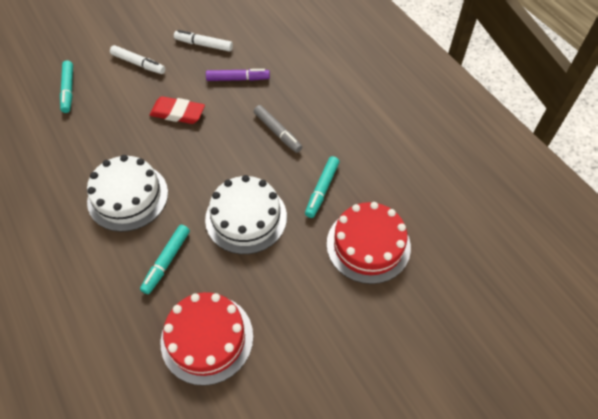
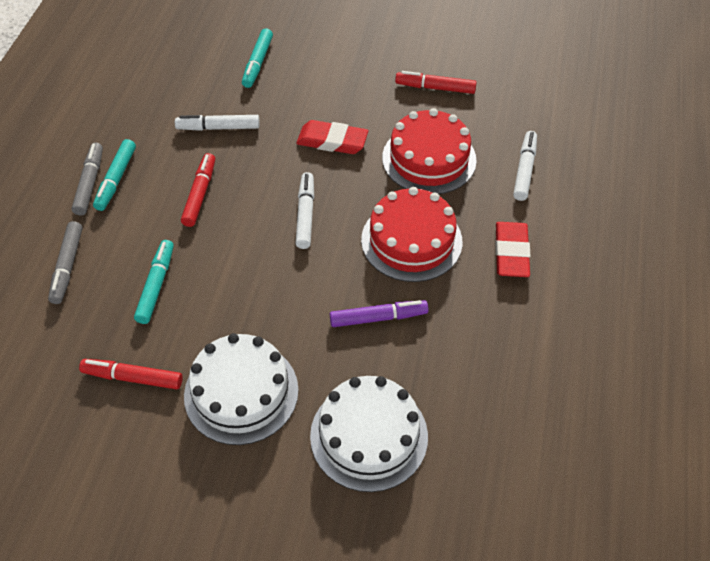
grey marker: [254,105,302,153] = 1 -> [48,221,82,304] [72,143,103,216] = 2
red eraser: [149,96,205,124] = 1 -> [296,120,368,154] [495,222,531,277] = 2
red marker: none = 0 -> [79,359,183,389] [181,153,215,227] [395,71,477,94] = 3
white marker: [110,45,165,74] [174,30,233,52] = 2 -> [175,115,260,131] [295,172,314,249] [513,131,537,201] = 3

